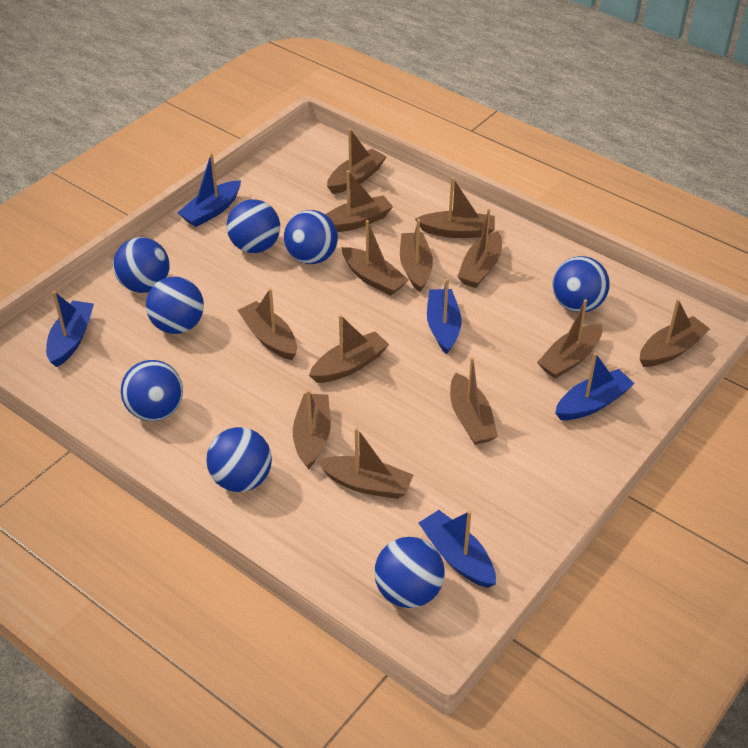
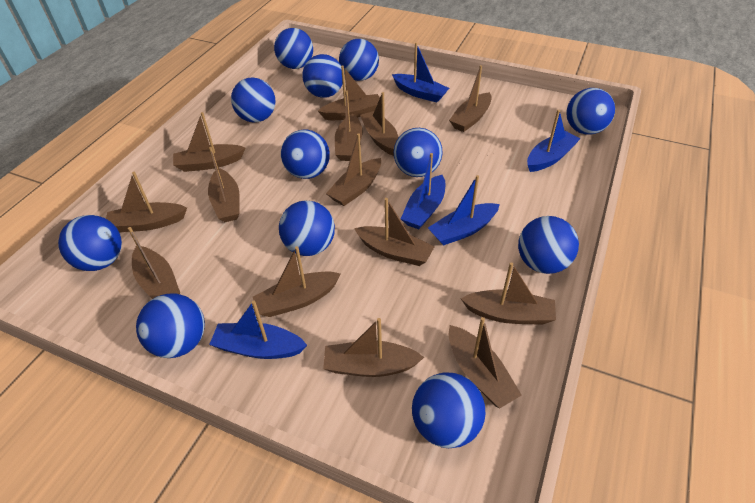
blue ball: [113,237,169,293] [121,360,183,421] [146,277,204,334] [206,427,272,492] [227,199,280,253] [284,210,338,264] [374,537,445,608] [552,256,610,312] = 8 -> [58,215,122,271] [136,294,205,358] [231,77,276,123] [274,28,313,69] [279,201,335,256] [281,130,330,179] [302,54,343,98] [339,39,379,81] [394,128,443,177] [412,372,485,448] [518,216,579,274] [566,88,615,135] = 12
brown boat: [237,288,297,360] [293,389,331,469] [309,315,389,383] [317,427,413,499] [325,170,393,232] [327,128,387,194] [342,220,409,296] [400,219,433,292] [415,177,495,238] [450,357,498,445] [457,209,502,288] [537,299,603,379] [639,299,710,367] = 13 -> [106,172,187,232] [128,227,180,299] [173,112,246,172] [208,147,240,222] [253,246,341,317] [318,66,380,120] [323,318,424,377] [326,133,381,206] [335,90,362,161] [354,198,435,266] [360,92,398,156] [449,65,492,132] [449,317,522,408] [461,262,556,325] = 14

